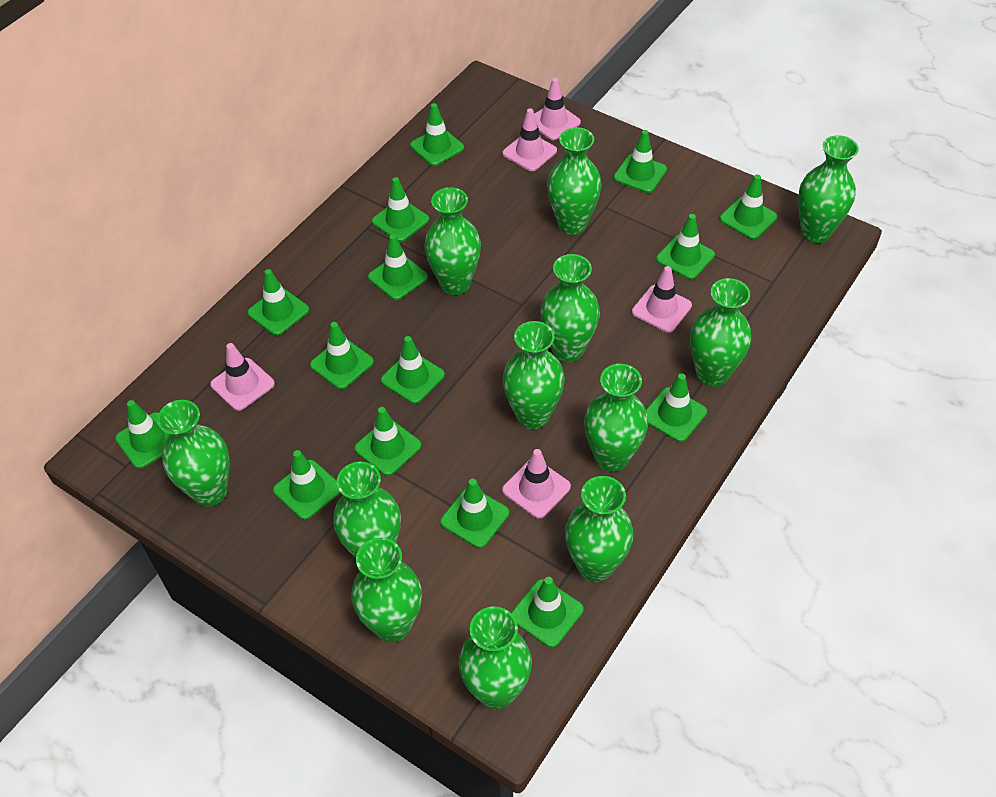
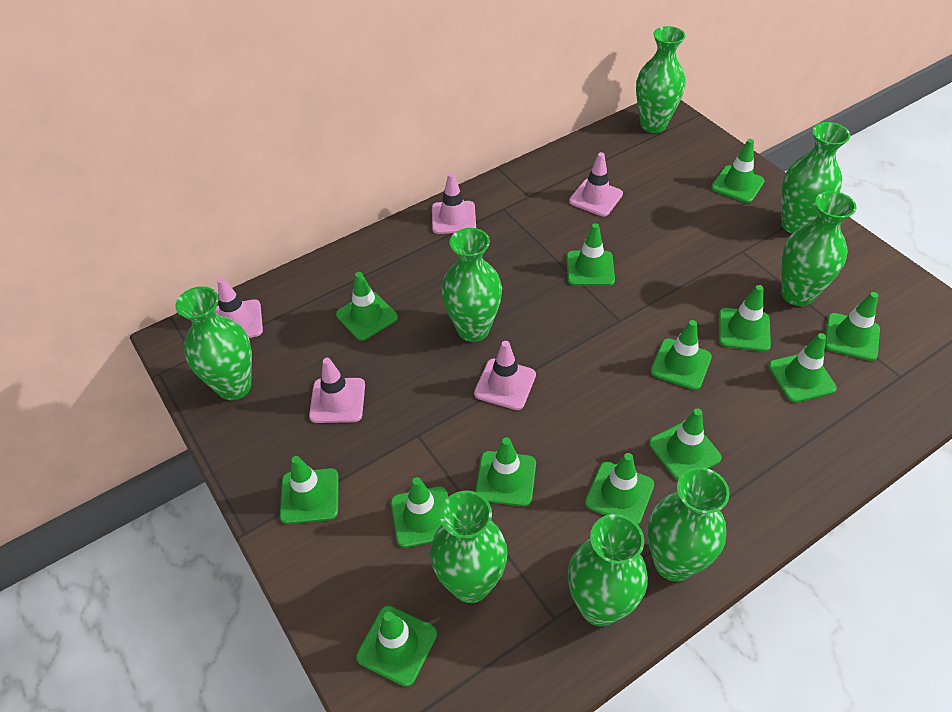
green traffic cone: [115,400,171,469] [248,269,309,335] [273,450,341,520] [310,322,374,389] [354,407,422,476] [368,234,428,300] [372,177,429,242] [381,336,445,404] [410,103,464,166] [440,479,509,548] [511,577,584,648] [614,130,667,193] [646,373,707,442] [656,214,715,279] [720,174,777,239] = 15 -> [280,456,339,524] [336,272,398,341] [356,606,437,687] [391,477,448,548] [475,438,536,506] [566,223,615,286] [585,453,654,525] [649,408,722,481] [650,320,712,390] [711,139,765,203] [719,285,771,352] [768,333,837,403] [825,292,880,361] = 13
green vase: [157,400,230,507] [333,462,401,558] [351,538,422,642] [424,187,481,295] [458,606,532,710] [503,321,565,429] [540,254,600,362] [547,127,602,235] [565,476,634,582] [584,364,648,472] [690,278,751,387] [798,135,859,243] = 12 -> [175,286,252,400] [430,490,508,603] [441,228,502,342] [568,514,648,626] [636,26,686,133] [647,467,730,581] [781,122,850,233] [781,191,856,306] = 8

